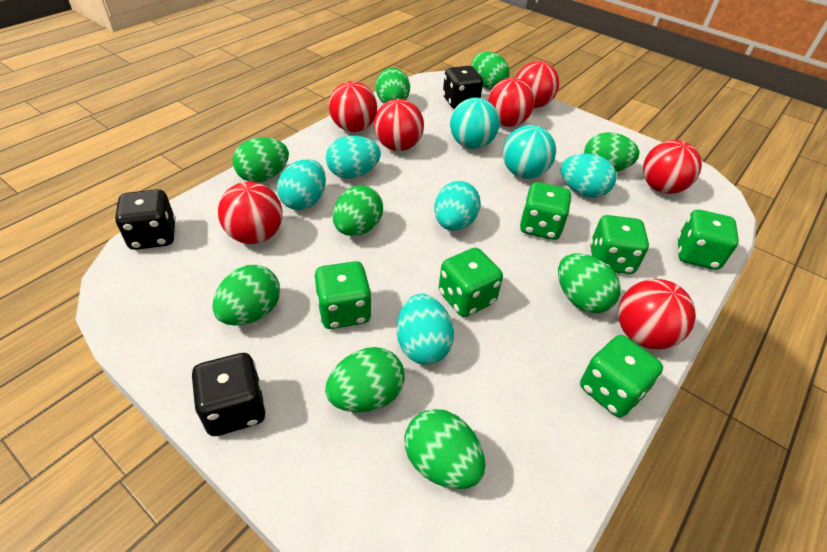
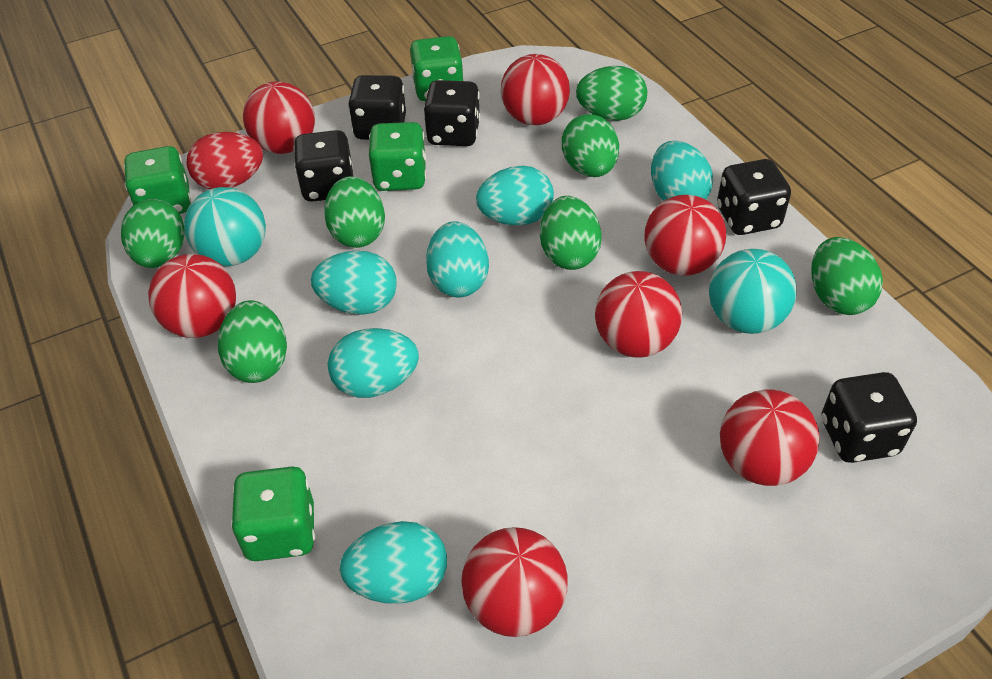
black dice: [115,189,176,250] [191,353,266,436] [443,66,483,109] = 3 -> [294,130,353,202] [348,75,406,140] [424,80,480,146] [717,159,791,235] [822,372,917,463] = 5
green dice: [314,261,372,329] [439,248,503,317] [520,182,572,240] [580,335,663,417] [590,215,649,274] [678,210,739,270] = 6 -> [124,146,191,214] [231,466,315,561] [369,122,426,191] [410,36,463,101] = 4
green egg: [212,265,280,326] [232,138,289,183] [325,347,405,412] [333,185,383,236] [376,68,410,103] [405,409,486,489] [471,52,510,89] [558,253,621,313] [584,132,639,172] = 9 -> [121,199,185,268] [218,300,287,383] [324,176,385,248] [540,196,602,270] [562,114,619,177] [576,66,647,121] [812,237,883,315] = 7
red egg: none = 0 -> [186,132,263,189] = 1
turquoise egg: [277,159,326,210] [326,136,381,179] [397,294,454,365] [434,181,480,231] [560,154,617,198] = 5 -> [311,251,397,315] [328,328,419,398] [340,521,447,604] [426,221,489,297] [476,166,554,225] [651,141,713,201] = 6

